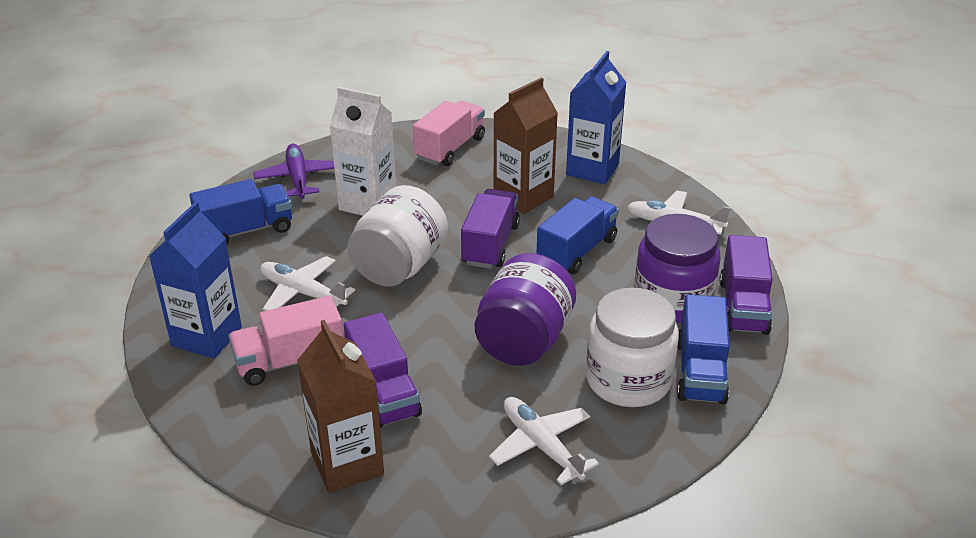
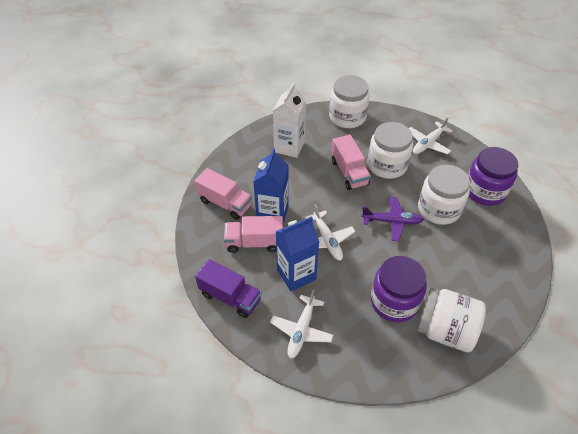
blue truck: [189,179,292,245] [536,196,619,274] [677,294,730,405] = 3 -> none = 0
brown carton: [297,320,384,493] [494,77,558,214] = 2 -> none = 0
pink truck: [228,296,344,386] [413,101,485,166] = 2 -> [195,168,252,220] [224,216,283,253] [331,135,371,190] = 3
purple truck: [344,312,422,428] [461,189,520,269] [720,235,773,335] = 3 -> [195,259,262,318] = 1
white jar: [347,185,448,287] [586,288,679,407] = 2 -> [329,75,370,128] [368,122,413,179] [417,288,486,352] [418,165,470,225] = 4

